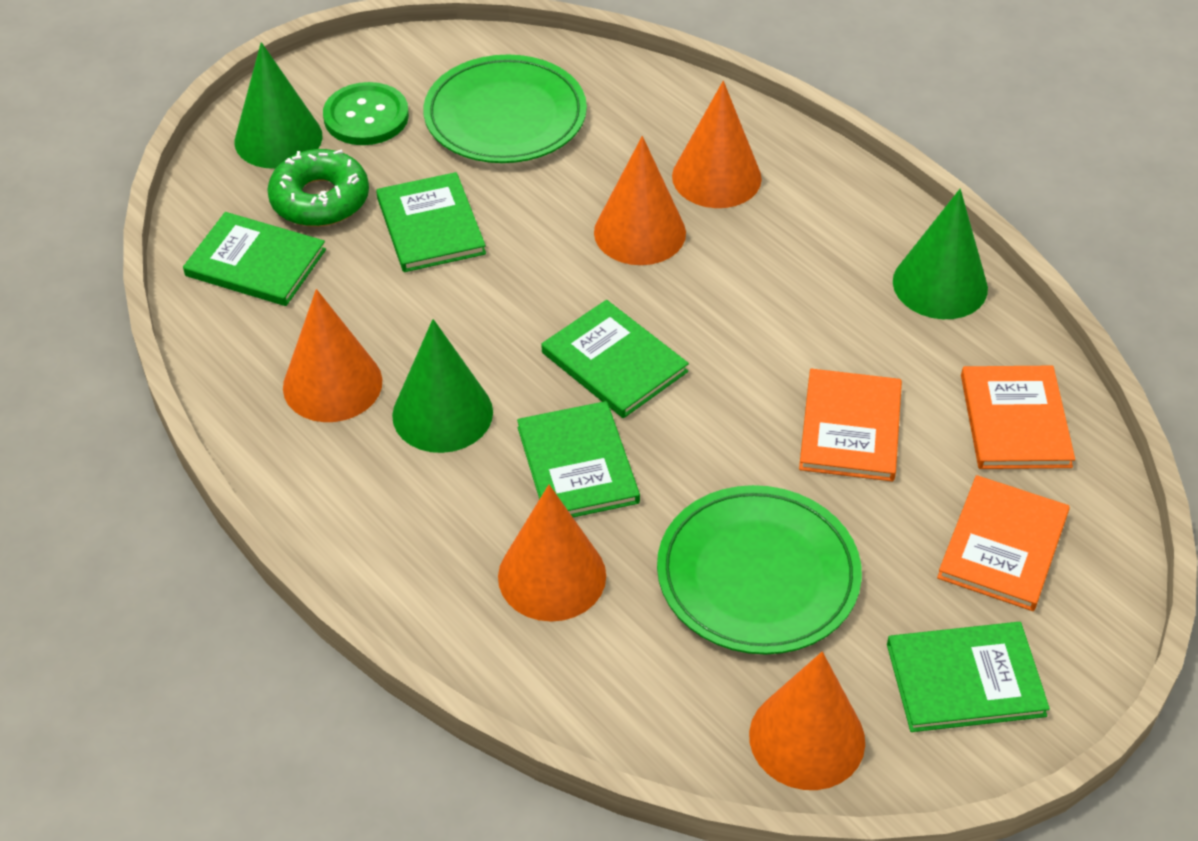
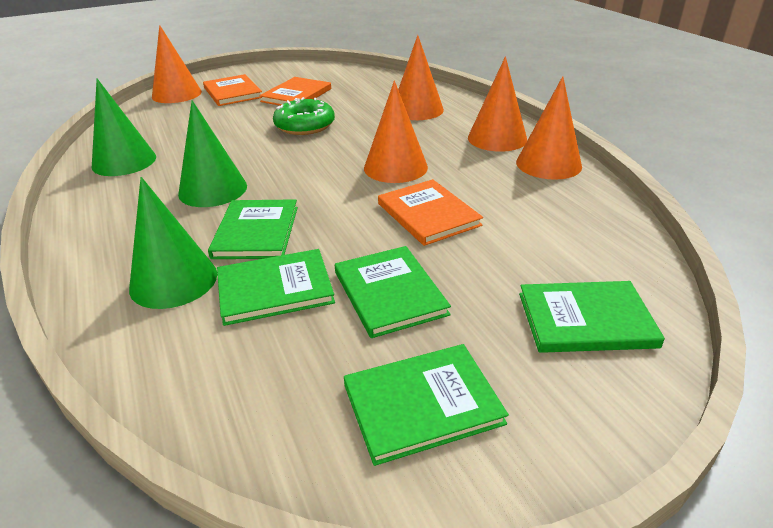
green button: [323,82,409,145] = 1 -> none = 0
green plate: [423,55,587,163] [657,485,862,654] = 2 -> none = 0

